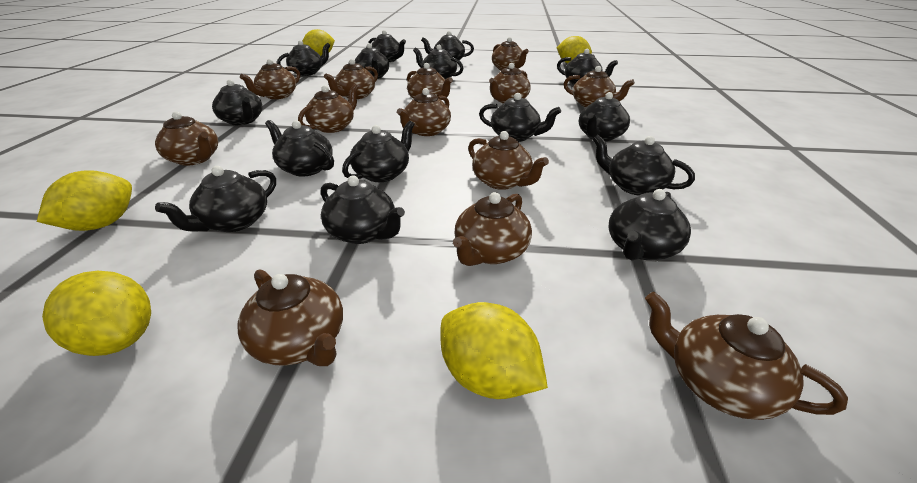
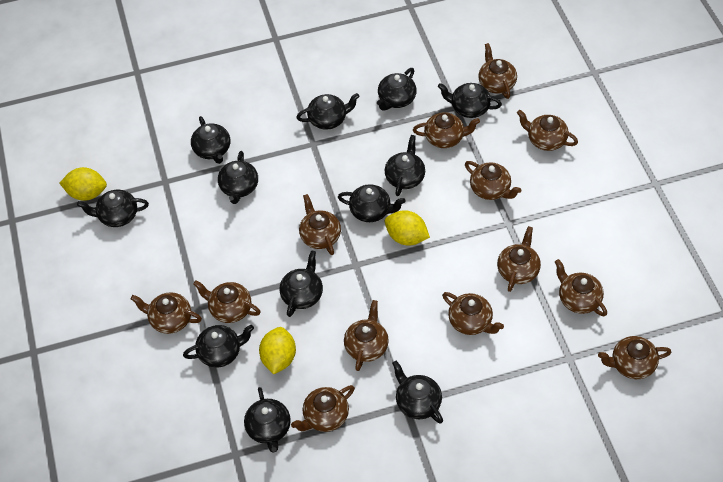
black teapot: [155,166,276,232] [212,79,262,125] [265,120,334,177] [277,40,331,76] [321,175,405,244] [342,121,415,182] [355,43,389,79] [368,30,406,62] [413,45,464,80] [421,31,474,60] [479,93,561,142] [557,49,618,85] [579,92,630,141] [592,135,695,195] [608,189,691,260] = 15 -> [77,190,149,227] [183,325,254,367] [191,116,230,164] [218,151,258,204] [244,387,291,453] [279,250,323,317] [296,93,360,130] [338,184,406,222] [377,68,417,111] [385,135,425,196] [392,361,443,424] [438,83,502,118] = 12
yellow lemon: [37,170,132,231] [42,271,151,356] [303,29,335,56] [440,302,548,399] [557,36,592,63] = 5 -> [59,167,107,201] [259,327,296,374] [385,210,430,246] = 3

